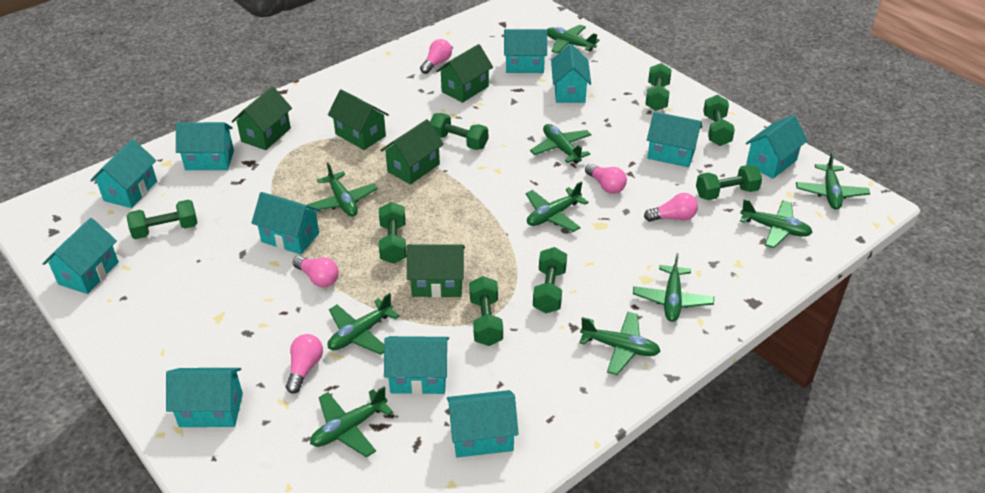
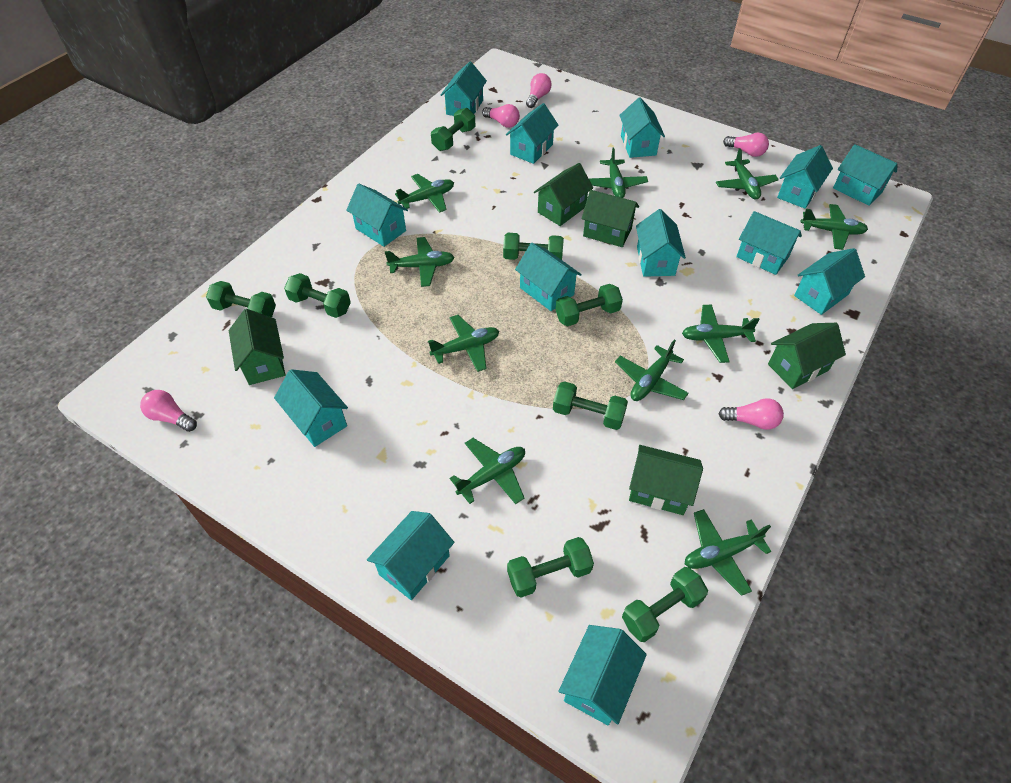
turquoise house: [43,218,119,294] [90,139,157,208] [166,368,243,427] [176,122,234,170] [252,192,321,255] [384,336,449,395] [447,390,519,457] [504,29,547,73] [551,44,591,103] [647,112,702,167] [746,115,808,179] = 11 -> [274,369,348,447] [346,184,408,247] [367,511,454,600] [441,62,487,116] [506,103,559,164] [515,243,582,311] [558,625,647,725] [619,98,665,158] [636,209,686,277] [736,211,802,275] [777,145,833,209] [794,248,865,315] [833,144,897,206] = 13

